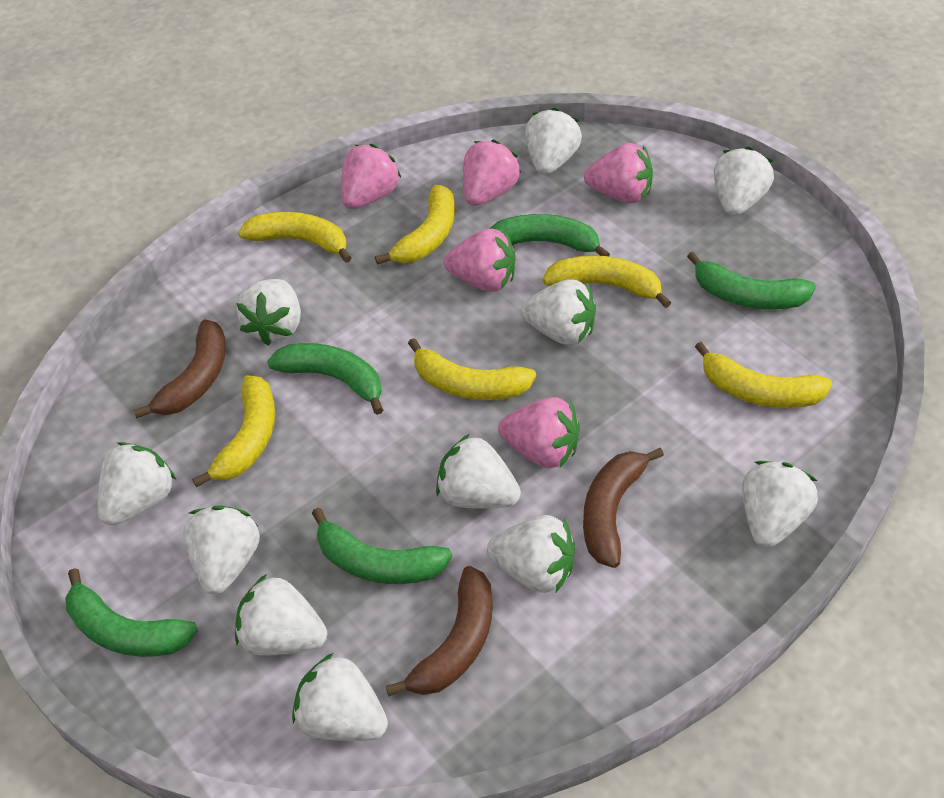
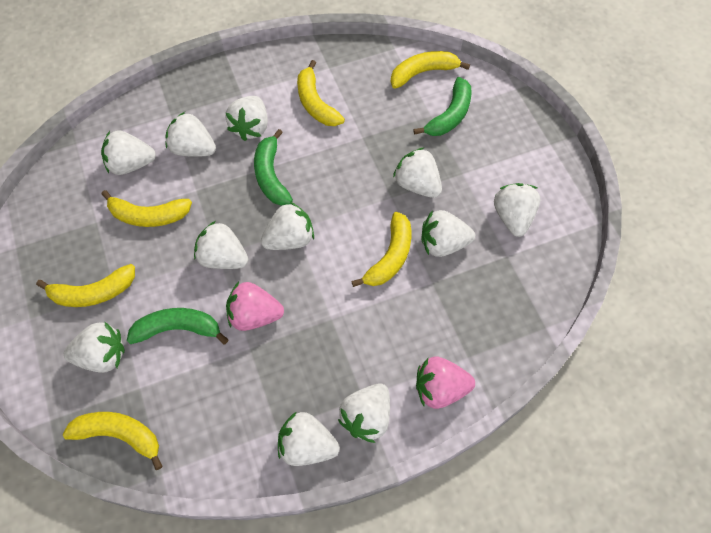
brown banana: [133,319,226,418] [386,566,493,696] [583,448,664,568] = 3 -> none = 0
green banana: [65,568,198,657] [267,343,383,415] [312,507,452,584] [489,214,610,256] [687,252,816,310] = 5 -> [127,308,229,345] [254,129,293,206] [413,77,472,136] = 3
pink strawberry: [341,144,401,209] [444,229,516,292] [463,140,521,206] [498,397,580,468] [584,143,653,203] = 5 -> [226,282,284,331] [416,356,475,409] = 2

